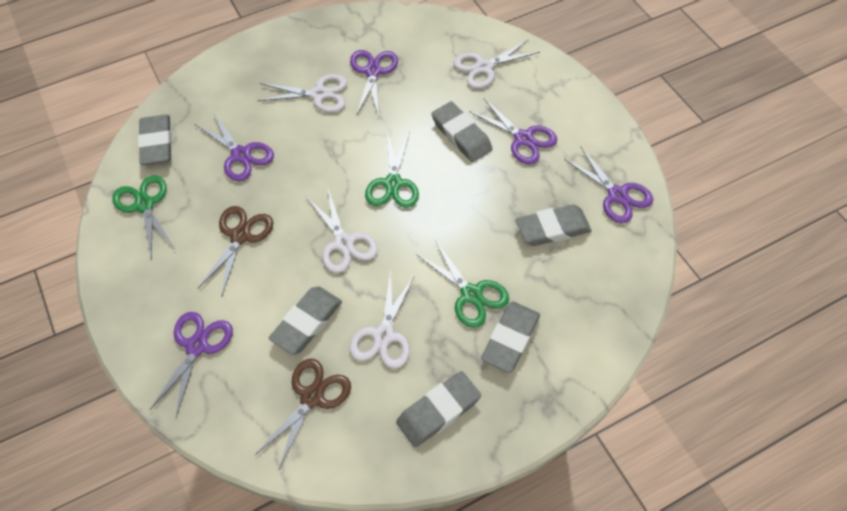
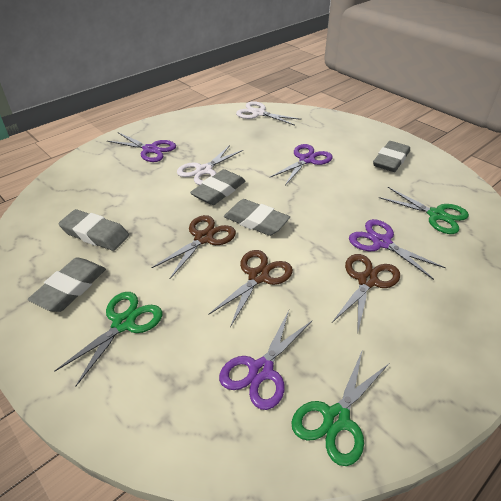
brown scissors: [198,206,273,295] [255,359,351,469] = 2 -> [151,215,236,279] [208,250,293,327] [332,254,400,335] = 3
grey eraser: [138,115,172,165] [269,286,342,355] [396,371,481,447] [431,101,493,162] [481,301,540,373] [516,204,592,246] = 6 -> [28,257,106,312] [58,209,129,251] [190,169,245,205] [224,199,290,236] [373,141,410,172] = 5
purple scissors: [150,312,233,417] [195,112,274,181] [350,50,398,117] [469,99,557,164] [564,147,653,223] = 5 -> [107,133,176,162] [219,311,313,410] [269,144,333,185] [349,219,446,280] = 4
white scissors: [257,74,347,112] [306,189,378,273] [350,269,415,369] [454,39,540,89] = 4 -> [177,145,243,185] [236,101,302,126] = 2

